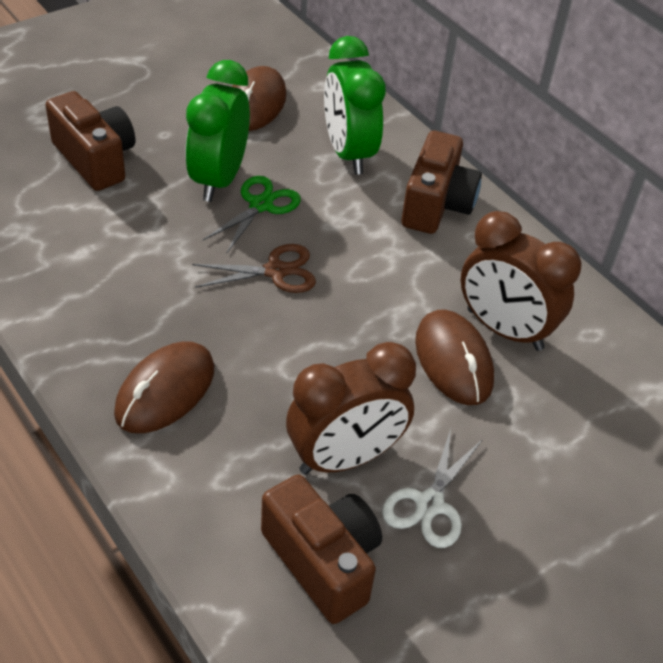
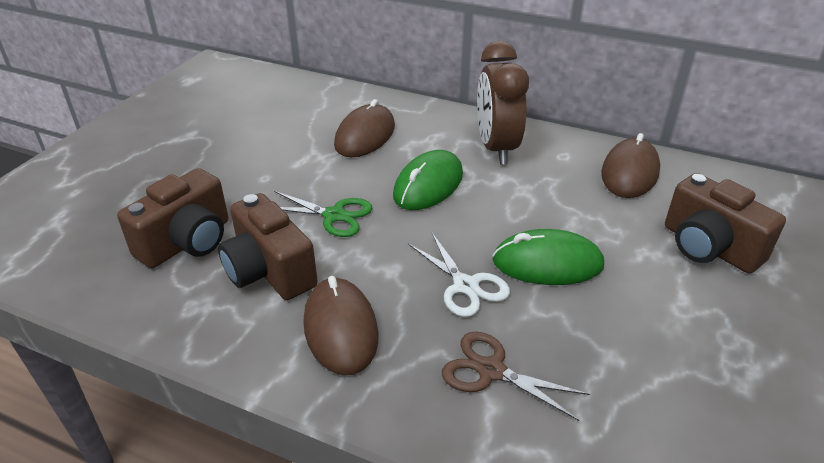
brown clock: [286,342,416,475] [461,211,581,351] = 2 -> [477,41,529,165] = 1
green clock: [185,60,250,202] [324,36,386,175] = 2 -> none = 0
green mouse: none = 0 -> [393,150,463,210] [492,229,604,285] = 2

